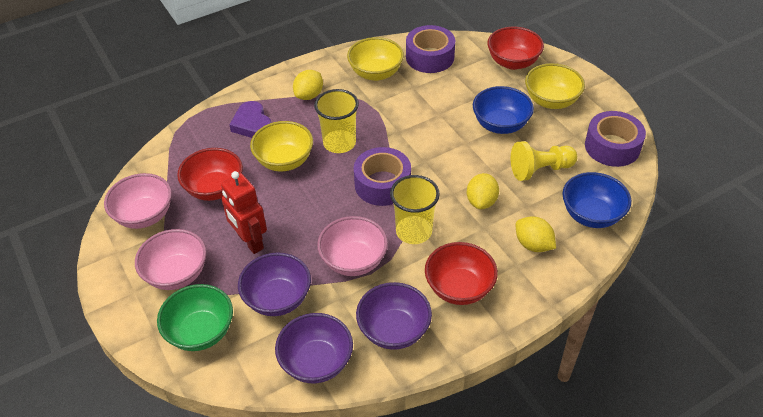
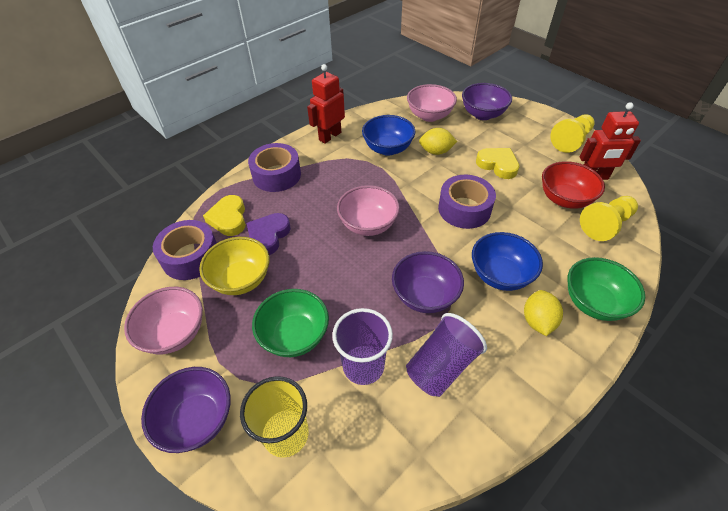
green bowl: [157,284,233,351] = 1 -> [252,289,329,357] [567,257,645,321] = 2
purple cup: none = 0 -> [332,308,393,385] [406,313,487,397] = 2
red bowl: [177,148,243,201] [425,242,498,305] [487,27,544,70] = 3 -> [542,161,605,209] = 1
red robot: [221,171,267,254] = 1 -> [307,64,345,144] [580,102,641,180] = 2
yellow bowl: [250,121,313,171] [347,37,404,81] [525,63,585,109] = 3 -> [199,237,270,295] = 1
yellow cup: [314,89,359,153] [390,175,440,244] = 2 -> [240,376,309,458] = 1
yellow heart: none = 0 -> [203,195,246,236] [476,148,519,179] = 2
yellow lemon: [293,70,323,100] [467,173,499,209] [516,216,556,252] = 3 -> [419,128,457,155] [524,290,563,336] = 2
yellow pawn: [511,141,577,181] = 1 -> [550,115,595,153] [580,196,638,241] = 2

